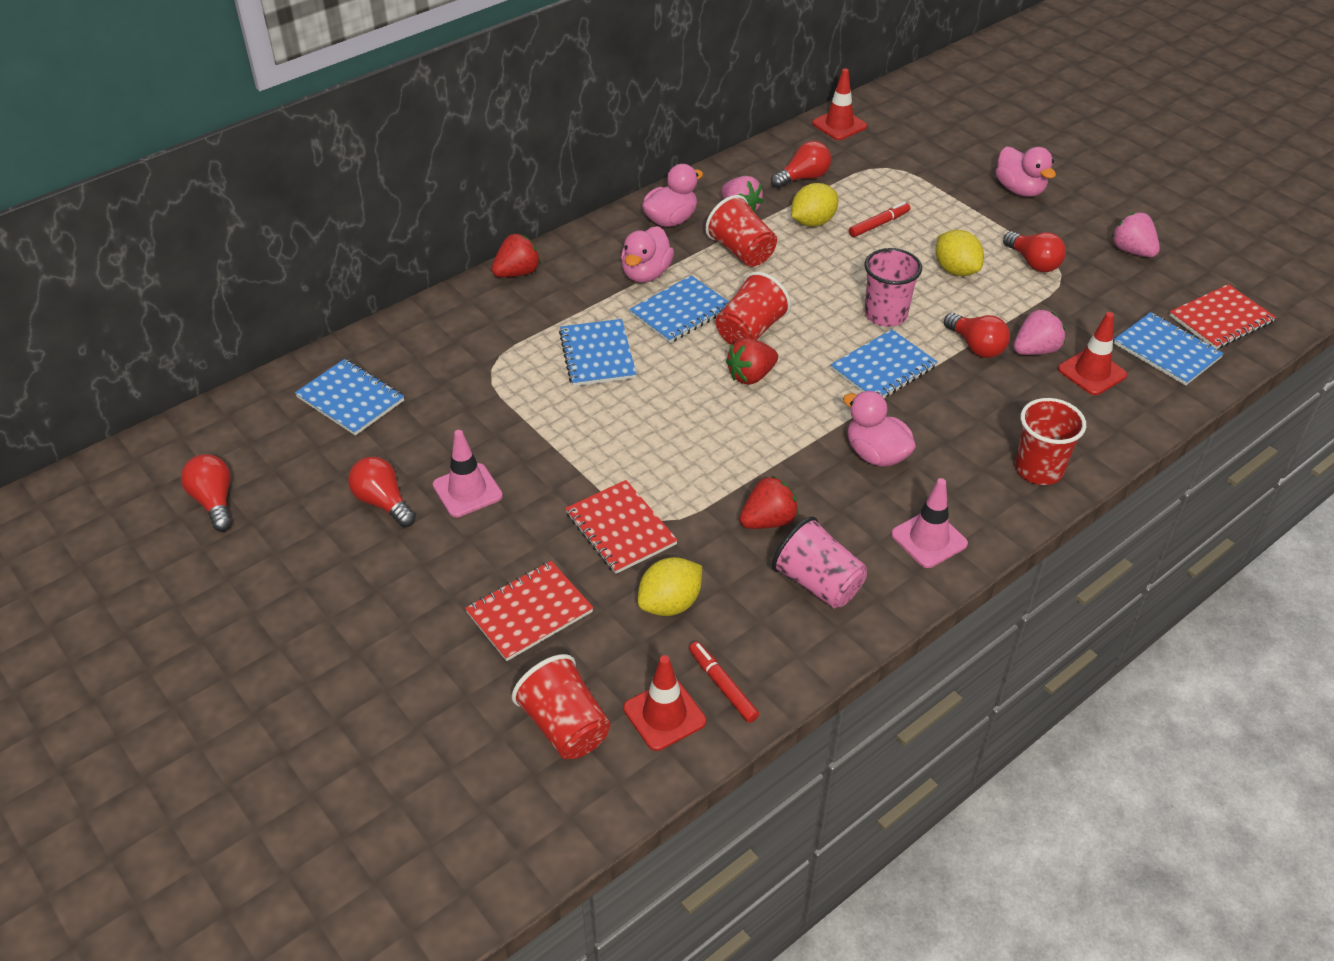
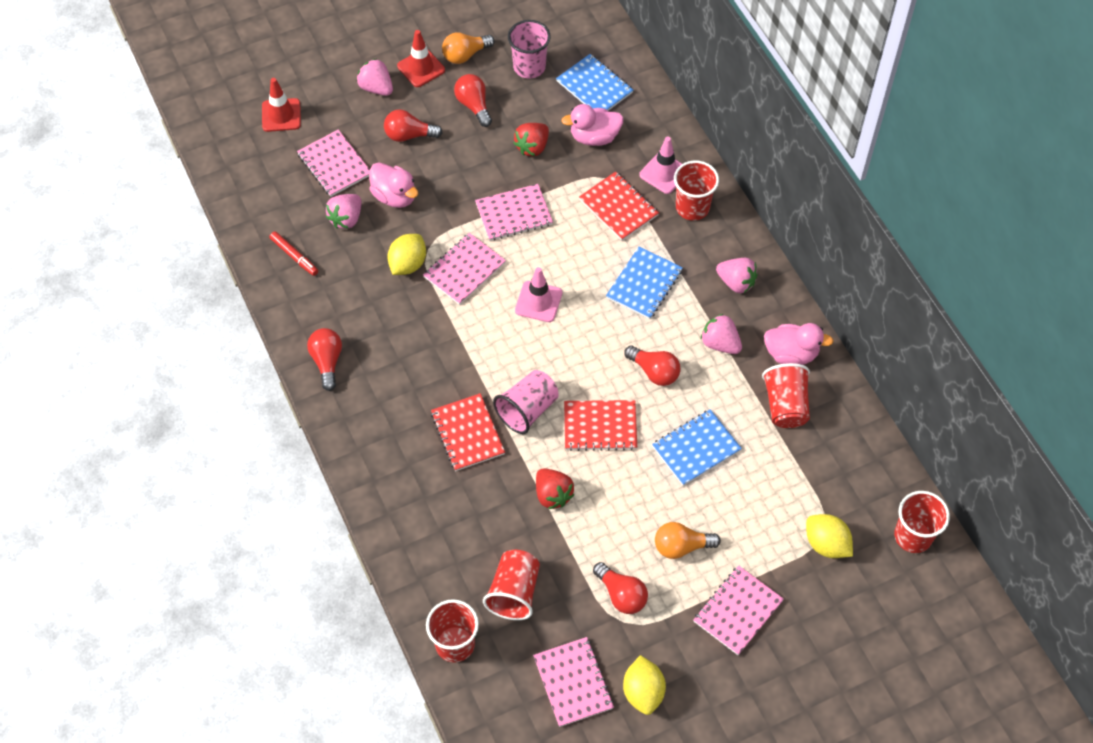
blue notebook: [295,359,404,436] [559,319,637,386] [629,275,729,343] [830,329,938,398] [1113,312,1224,386] = 5 -> [556,54,633,111] [606,247,683,319] [652,409,742,486] = 3
orange light bulb: none = 0 -> [442,32,495,64] [655,522,721,559] = 2
pink duck: [621,226,674,283] [642,164,703,227] [843,391,916,467] [996,146,1056,197] = 4 -> [369,162,418,208] [561,104,624,146] [764,323,834,365] = 3
pink notebook: none = 0 -> [297,130,370,197] [423,233,506,305] [475,184,553,241] [533,637,614,727] [693,566,784,655] = 5
pink strawberry: [721,176,764,213] [1013,309,1065,355] [1111,212,1160,257] = 3 -> [326,194,361,229] [356,59,393,96] [701,314,742,354] [716,258,758,293] = 4
red cup: [512,654,610,759] [705,195,777,267] [716,272,791,345] [1015,398,1086,485] = 4 -> [426,599,479,663] [483,550,540,620] [674,160,719,221] [762,363,810,428] [894,491,950,553] = 5
red marker: [689,641,759,723] [849,202,910,237] = 2 -> [269,231,318,276] = 1
red strawberry: [491,234,540,277] [726,338,778,385] [740,476,799,529] = 3 -> [513,123,549,157] [536,468,575,509] = 2
red traffic cone: [623,655,706,751] [812,68,867,140] [1058,312,1127,395] = 3 -> [262,78,301,132] [397,30,445,87] = 2

